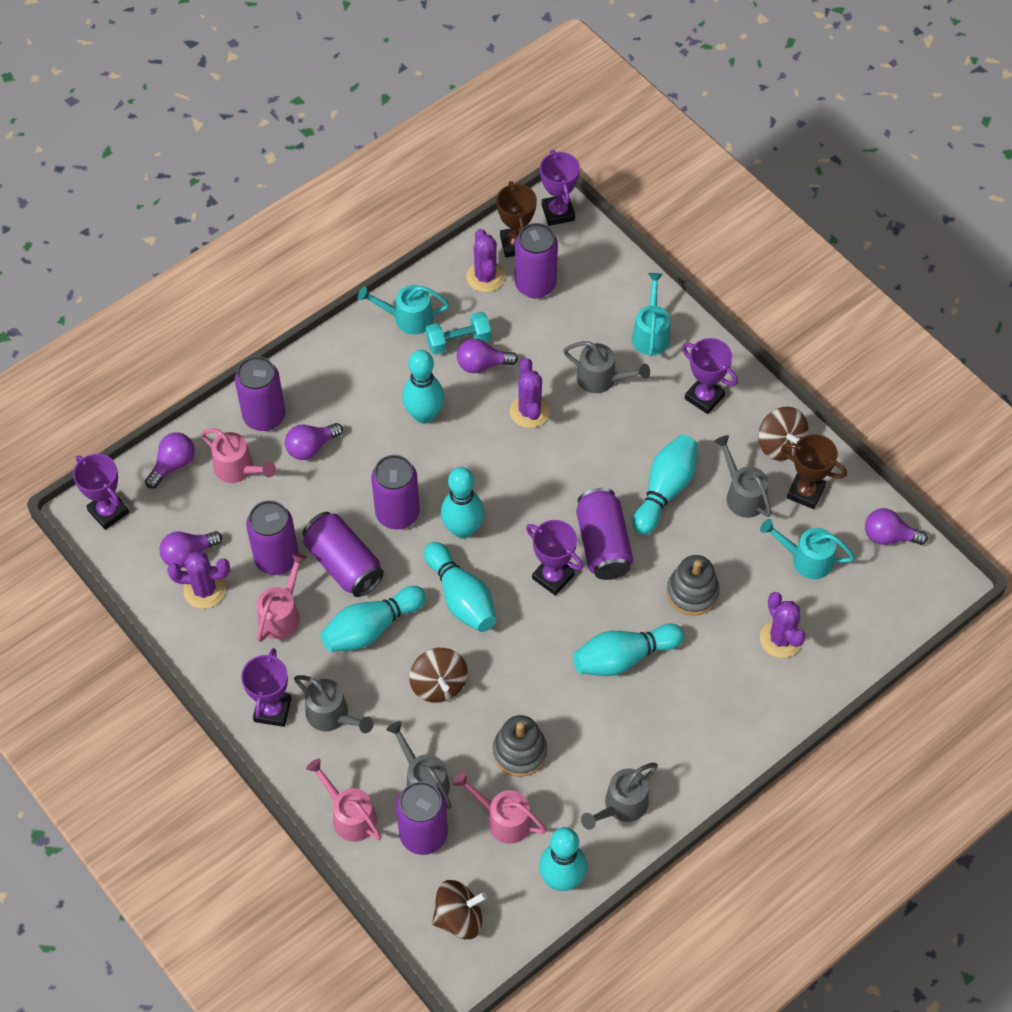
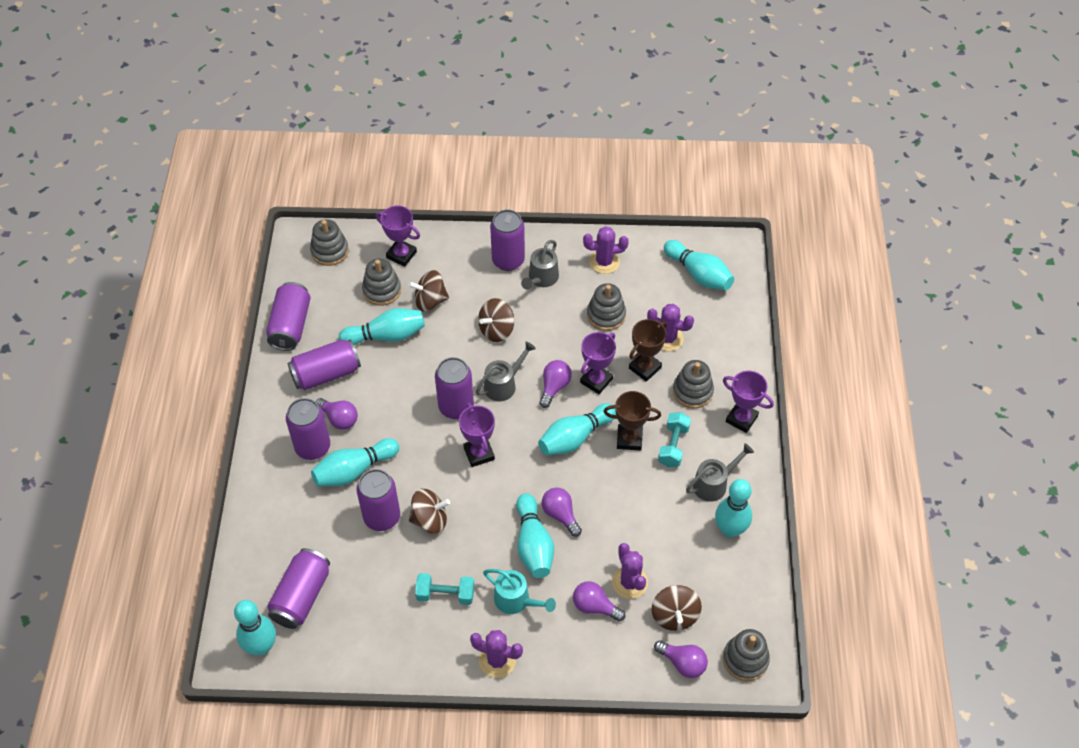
brown spinning top: [409,648,468,703] [432,880,487,939] [758,407,809,461] = 3 -> [408,270,449,312] [409,489,450,534] [478,298,514,342] [651,585,702,631] = 4
grey stacking toy: [493,715,547,777] [667,555,720,616] = 2 -> [310,219,349,266] [362,259,401,306] [587,283,626,331] [673,360,714,409] [723,629,770,681] = 5
grey watering can: [294,675,374,733] [386,721,452,809] [563,341,650,393] [581,763,658,830] [714,435,772,518] = 5 -> [476,341,536,401] [521,240,559,290] [686,443,754,502] = 3
pink watering can: [201,428,276,483] [257,552,307,642] [306,759,382,842] [453,772,547,844] = 4 -> none = 0
purple trophy: [73,454,129,530] [241,648,292,727] [526,520,583,596] [540,150,580,226] [682,338,738,414] = 5 -> [376,205,420,267] [459,403,495,467] [580,332,616,394] [723,371,774,433] = 4
turquoise dumbbell: [426,312,491,355] = 1 -> [415,573,474,605] [658,412,691,467] = 2
turquoise watering can: [358,285,449,335] [632,273,670,356] [760,519,855,579] = 3 -> [483,569,556,614] = 1

